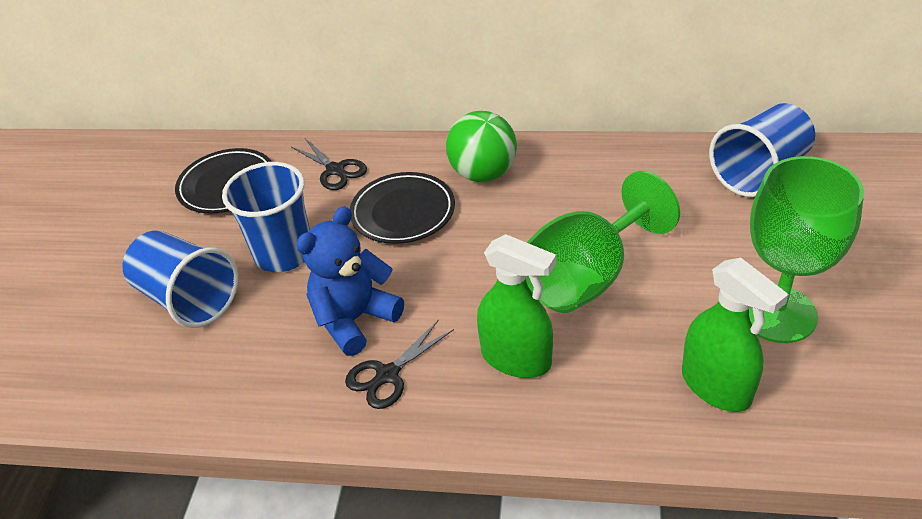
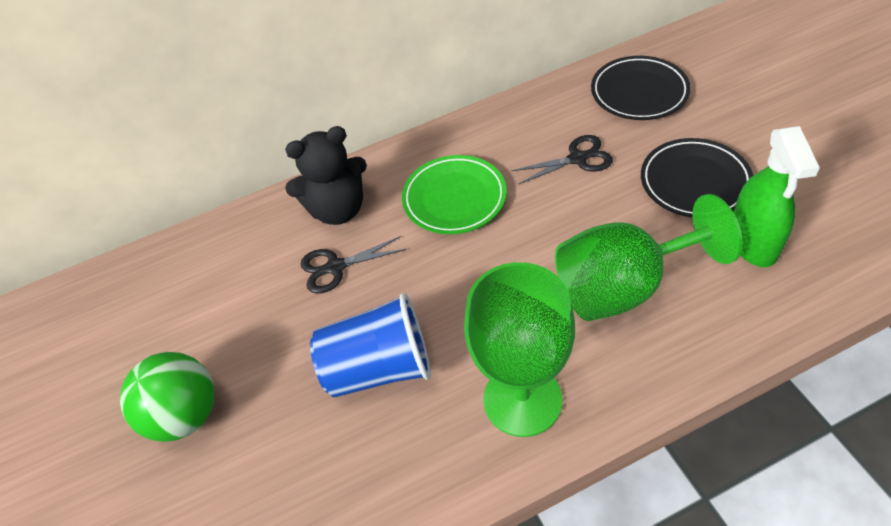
black teddy bear: none = 0 -> [285,126,367,225] = 1
blue cup: [123,231,238,328] [222,162,310,272] [709,103,815,197] = 3 -> [310,292,431,397] = 1
blue teddy bear: [296,206,404,356] = 1 -> none = 0
green plate: none = 0 -> [402,155,507,234] = 1
green spray bottle: [477,234,556,378] [682,258,789,412] = 2 -> [734,126,820,267] = 1

